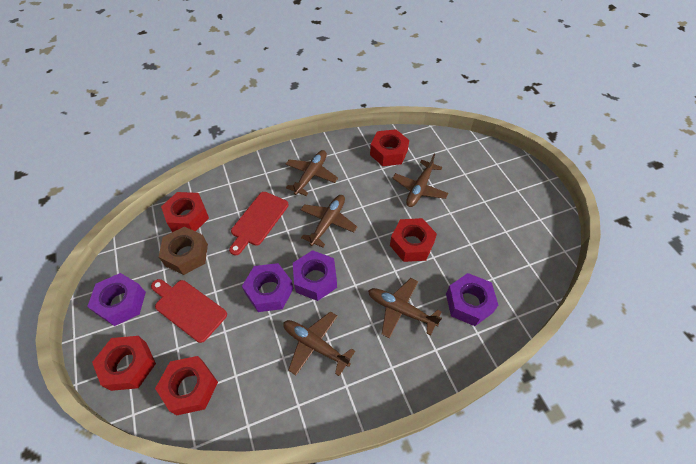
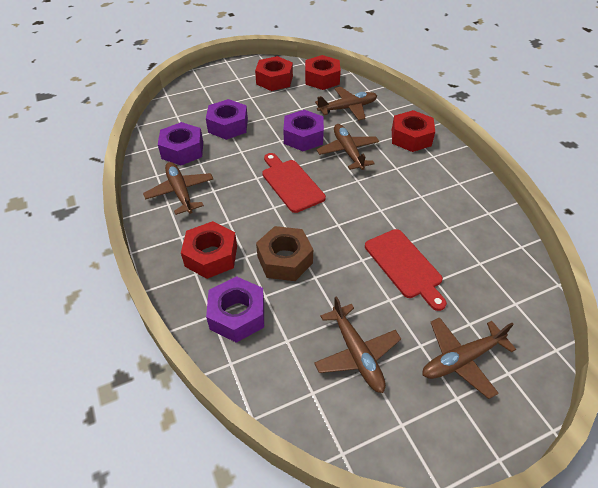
red nut: [92,336,156,391] [155,356,218,415] [161,192,209,232] [370,129,409,166] [390,218,437,262] = 5 -> [181,221,237,279] [255,56,293,91] [305,55,341,90] [392,110,435,152] = 4

